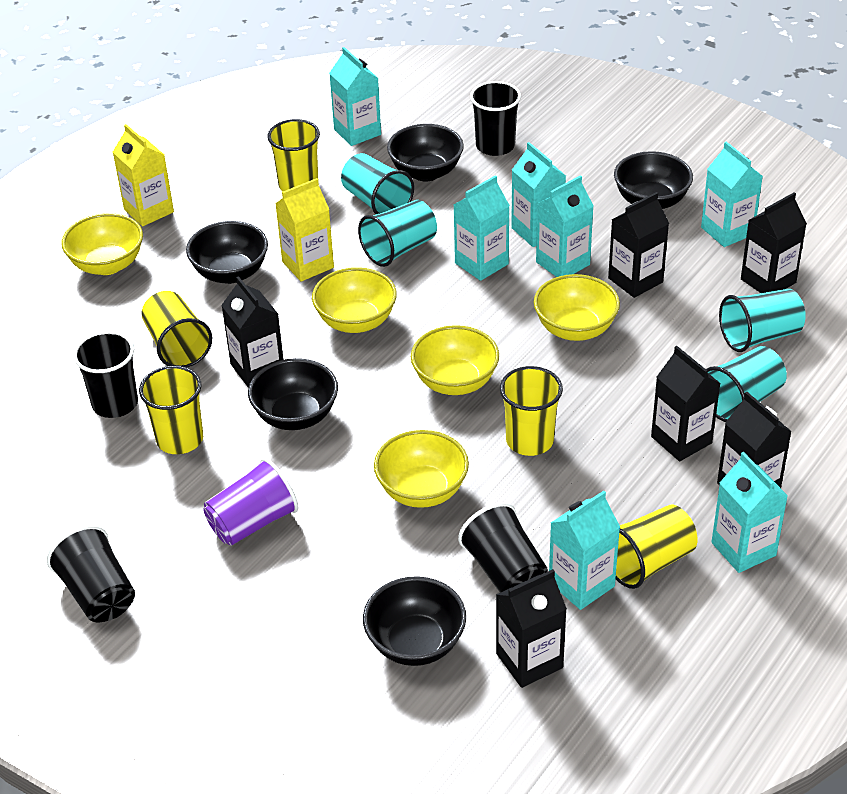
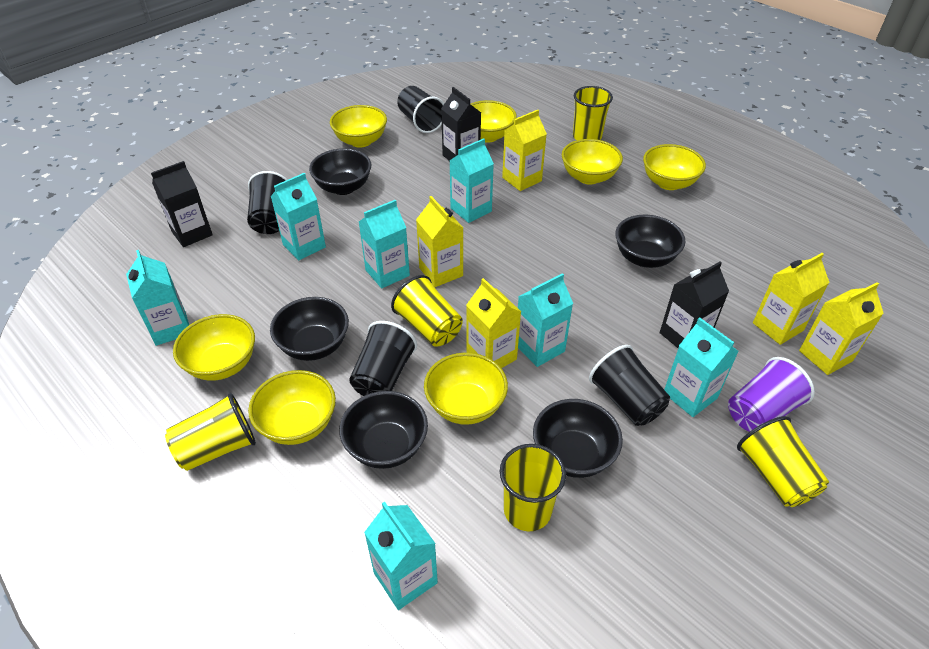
black carton: [221,276,284,388] [496,569,567,688] [608,192,669,298] [651,346,721,461] [717,392,792,488] [741,192,807,293] = 6 -> [151,161,213,247] [441,87,481,160] [660,262,729,348] = 3
turquoise cup: [341,153,414,214] [358,200,437,267] [706,346,787,422] [719,289,806,352] = 4 -> none = 0
yellow bowl: [62,213,143,275] [312,267,397,333] [374,430,469,508] [411,325,499,395] [534,274,620,341] = 5 -> [173,314,255,381] [248,370,336,445] [330,105,387,148] [424,353,508,425] [471,100,517,143] [562,139,623,185] [643,144,706,190] = 7
yellow carton: [113,124,174,226] [275,178,334,281] = 2 -> [416,196,463,287] [466,278,521,368] [502,110,547,191] [753,253,830,345] [799,282,884,375] = 5

